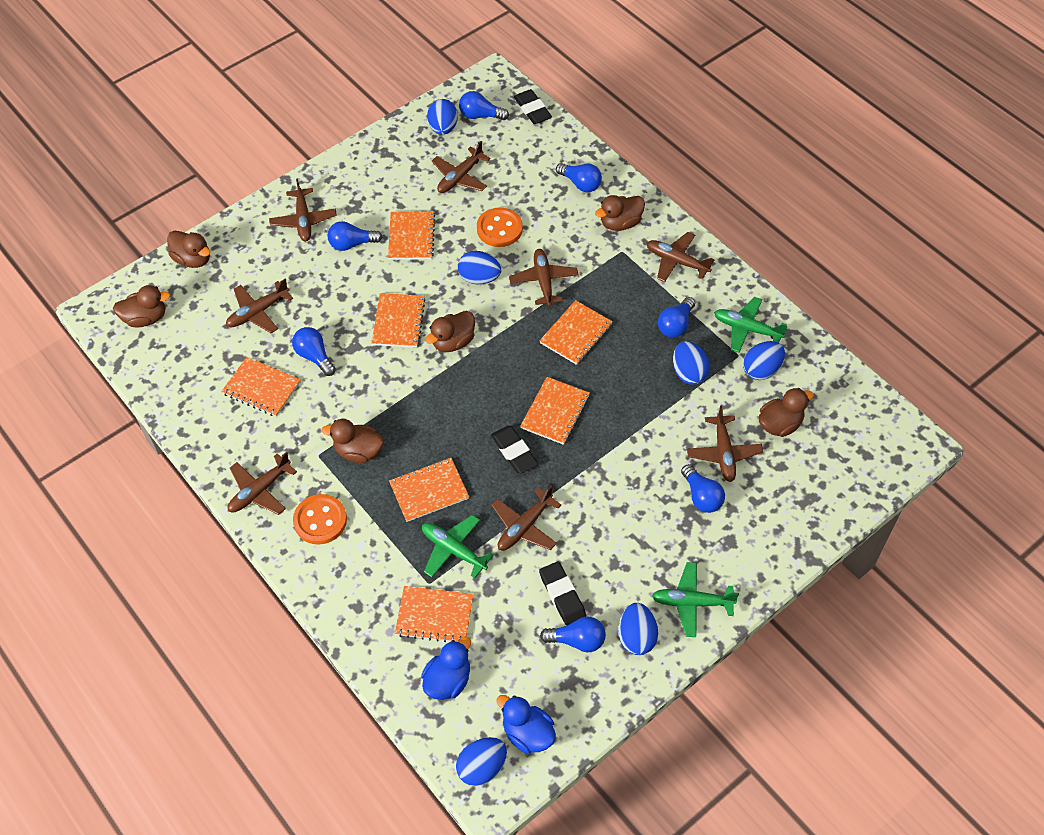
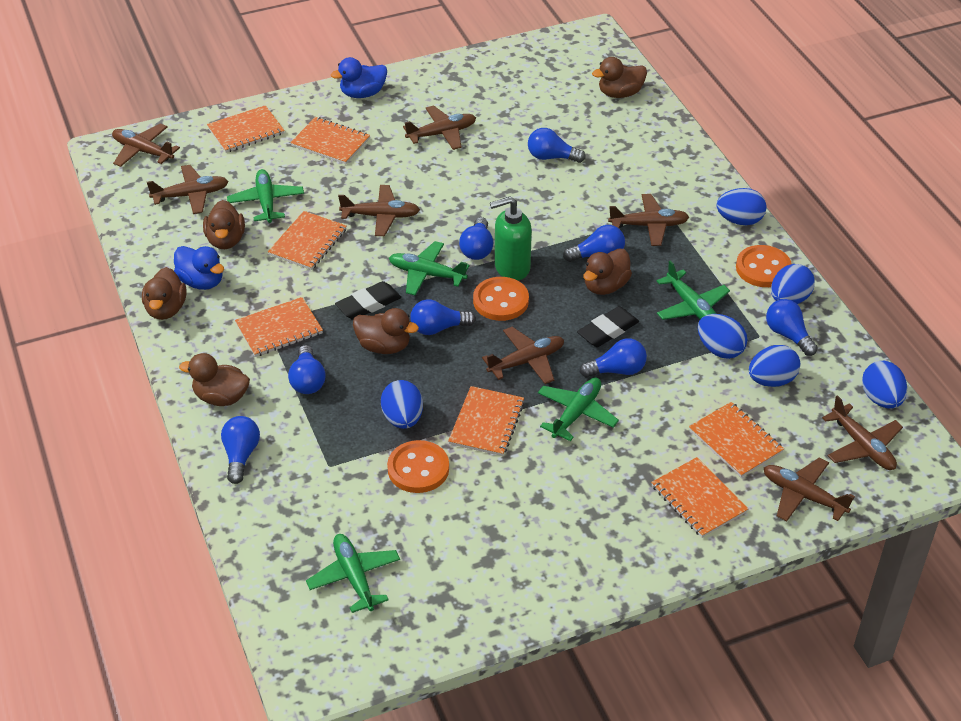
black eraser: [491,426,538,474] [514,89,552,124] [539,561,586,626] = 3 -> [335,281,401,320] [577,306,639,347] = 2
blue light bulb: [292,327,336,376] [328,221,382,251] [459,91,509,120] [540,617,606,652] [556,163,602,192] [658,297,695,337] [681,464,725,513] = 7 -> [221,416,260,484] [288,345,325,394] [410,299,476,335] [459,217,493,260] [528,128,586,163] [563,225,625,262] [580,338,647,378] [766,299,818,356] = 8
green plane: [422,515,494,578] [652,562,739,637] [714,297,788,353] = 3 -> [227,169,304,223] [306,534,400,613] [389,241,469,295] [538,377,619,441] [657,260,730,320] = 5
green soap dispenser: none = 0 -> [490,197,532,281] = 1
orange button: [293,494,347,544] [477,208,523,247] = 2 -> [387,440,449,493] [473,277,529,321] [736,245,791,287] = 3

